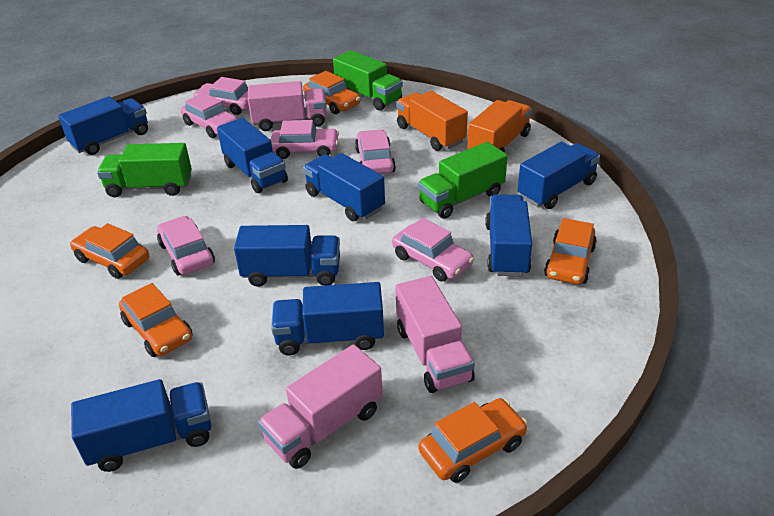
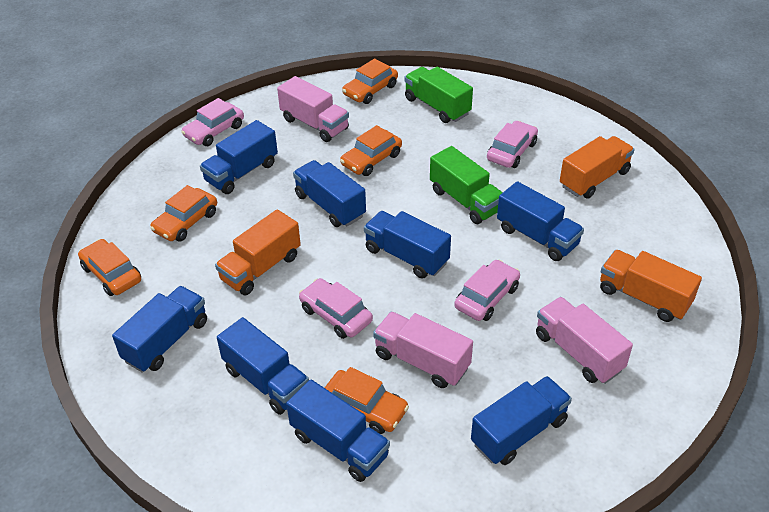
green truck: [97,143,192,197] [333,50,403,111] [418,142,508,219] = 3 -> [404,67,473,123] [430,146,503,224] = 2
orange truck: [396,91,468,151] [467,100,532,153] = 2 -> [215,209,301,295] [560,136,635,199] [600,250,702,322] = 3
pink car: [157,216,215,276] [181,93,238,138] [193,77,249,115] [271,120,339,159] [355,129,396,174] [392,218,474,282] = 6 -> [181,98,244,146] [299,278,373,339] [454,260,520,321] [487,121,538,168] = 4

